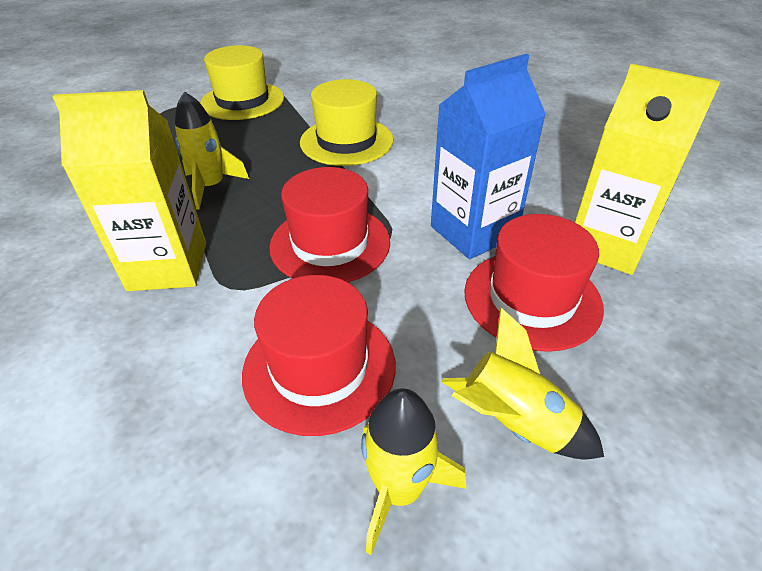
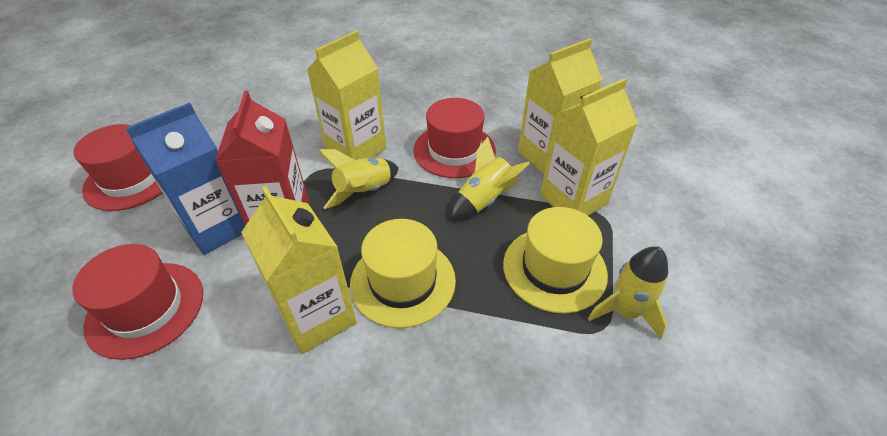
red carton: none = 0 -> [215,91,309,225] = 1
yellow carton: [53,90,206,291] [575,64,721,275] = 2 -> [241,186,357,354] [307,30,386,160] [518,39,602,174] [540,78,638,216] = 4

